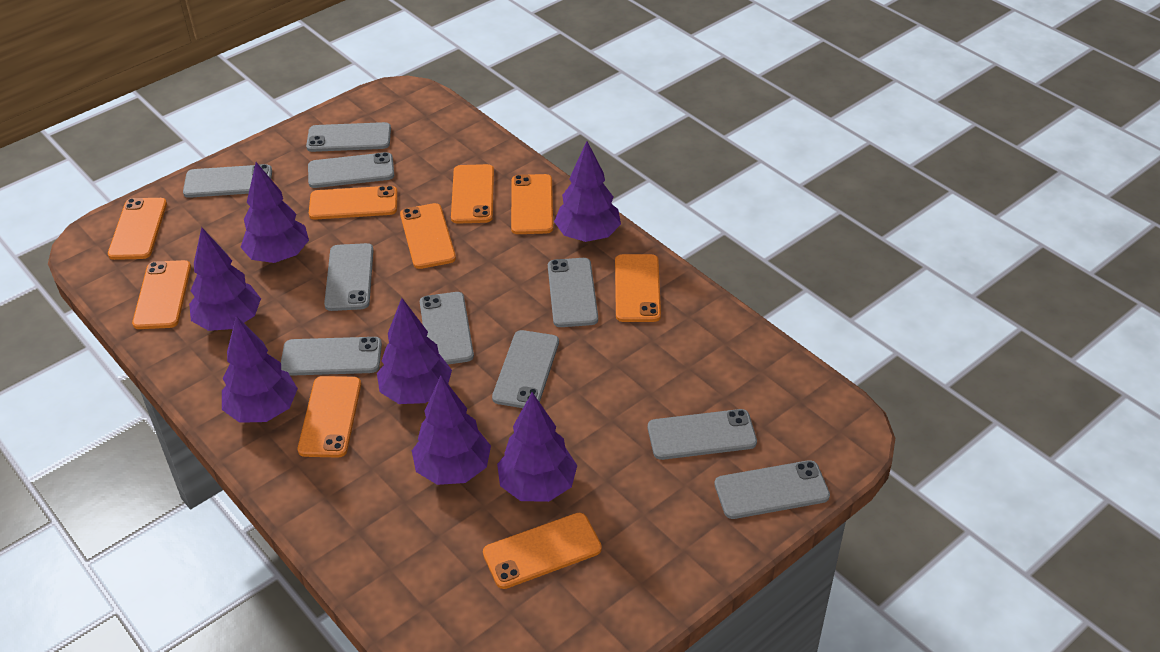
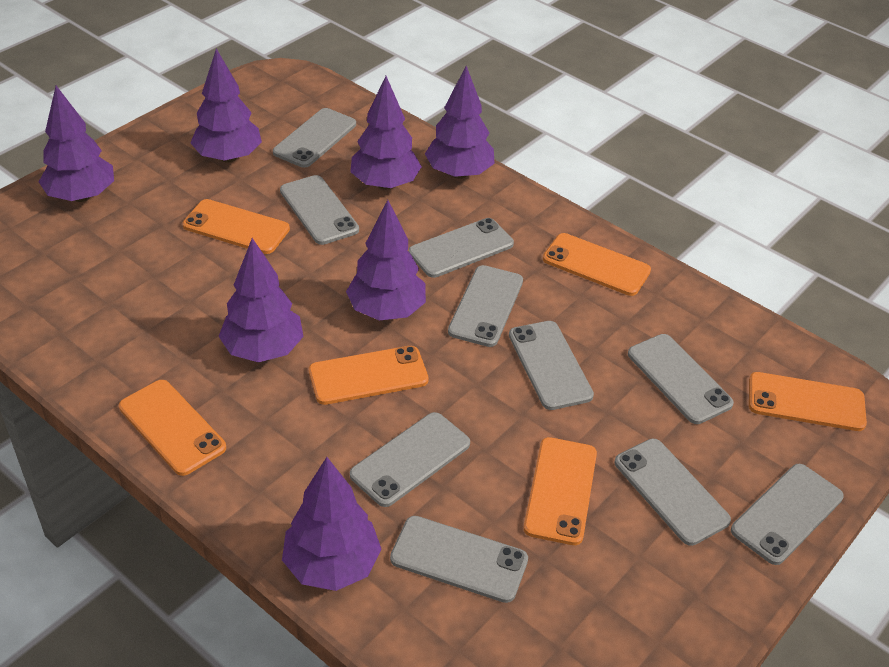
orange phone: [108,198,167,260] [132,260,191,329] [298,376,361,458] [309,185,398,220] [400,203,456,269] [451,164,494,224] [483,513,602,589] [511,174,553,234] [615,254,661,322] = 9 -> [119,380,226,476] [183,199,290,254] [309,346,429,405] [524,437,597,545] [543,233,651,296] [749,372,867,431] = 6

